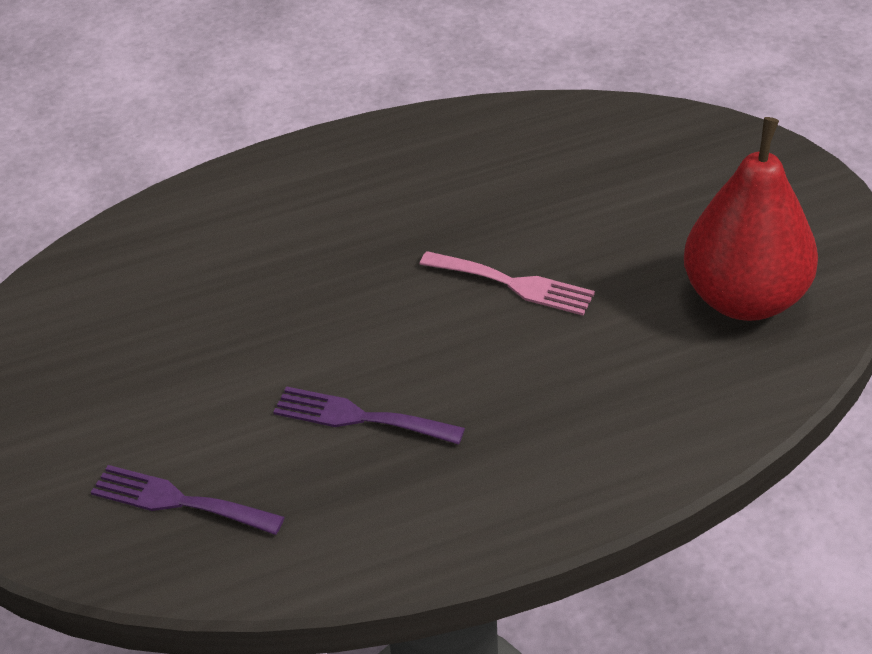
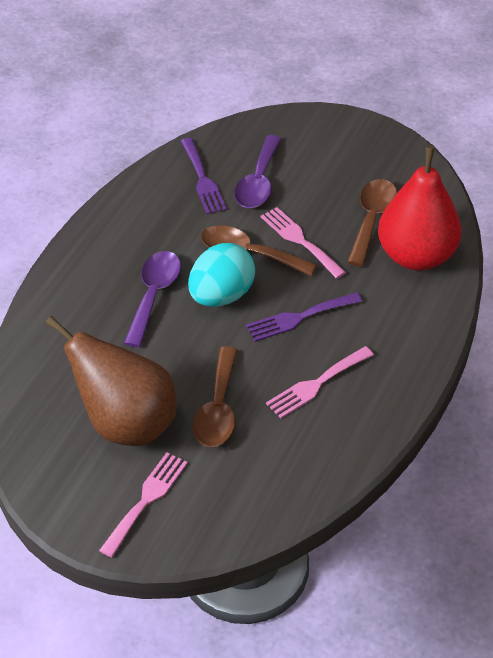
brown pear: none = 0 -> [45,316,176,446] = 1
brown spoon: none = 0 -> [193,346,238,447] [201,225,317,276] [347,179,397,266] = 3
pink fork: [420,251,595,315] = 1 -> [99,453,188,557] [261,207,346,279] [266,346,374,419] = 3
purple spoon: none = 0 -> [124,251,181,347] [234,135,282,208] = 2
turquoise egg: none = 0 -> [188,243,255,307] = 1

